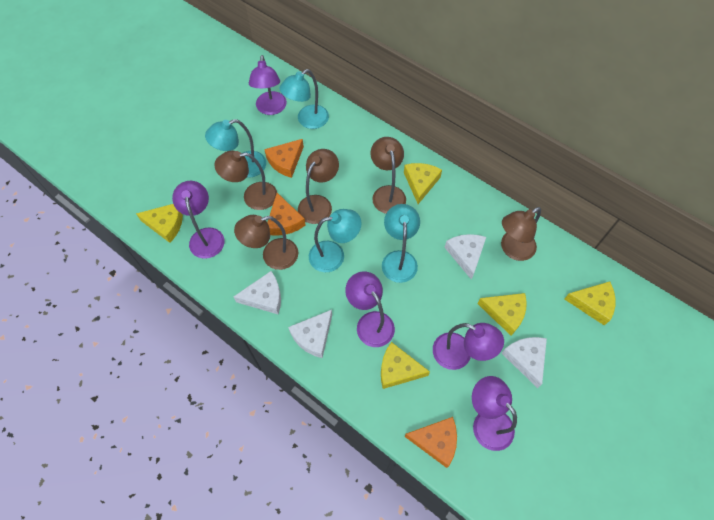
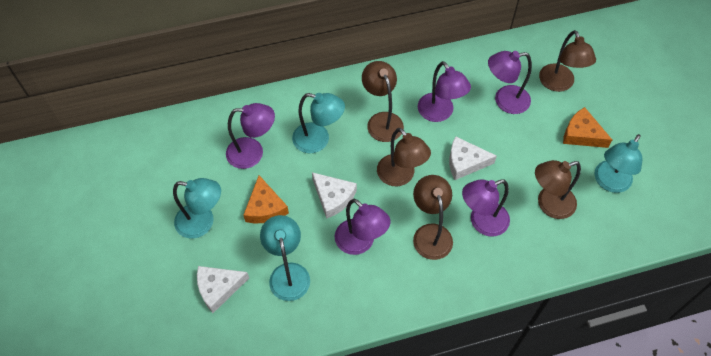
orange cheese: [264,139,304,178] [267,193,306,236] [404,417,457,468] = 3 -> [243,175,289,223] [563,107,612,148] = 2
white cheese: [233,271,281,314] [288,310,332,358] [444,234,486,280] [501,337,547,388] = 4 -> [197,266,249,313] [312,172,357,219] [449,136,497,180] = 3
yellow cheese: [136,204,183,243] [381,342,430,389] [404,163,442,204] [478,293,527,336] [564,281,616,325] = 5 -> none = 0

